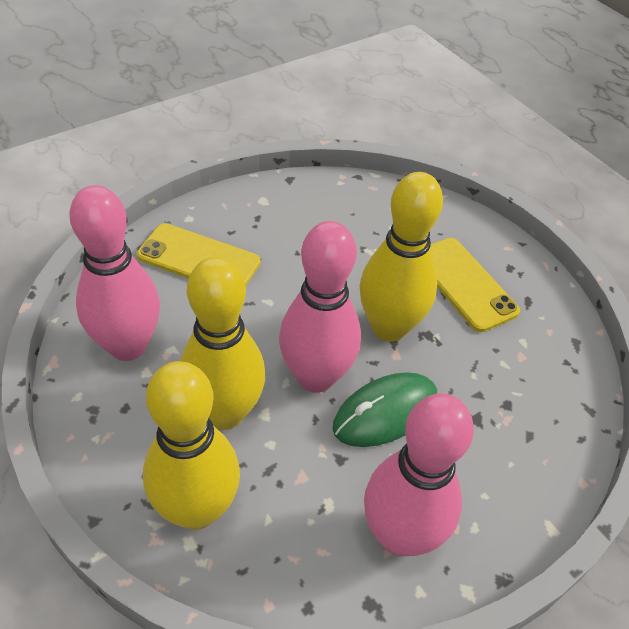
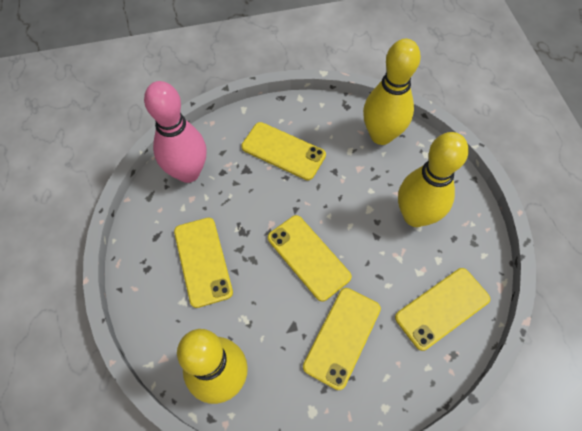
green mouse: [333,372,437,447] = 1 -> none = 0
pink bowling pin: [70,185,160,361] [279,221,361,393] [364,393,474,556] = 3 -> [144,81,207,183] = 1
yellow phone: [137,223,260,286] [430,238,520,332] = 2 -> [174,218,233,308] [241,122,326,180] [268,215,352,302] [303,288,381,390] [395,268,490,351] = 5

